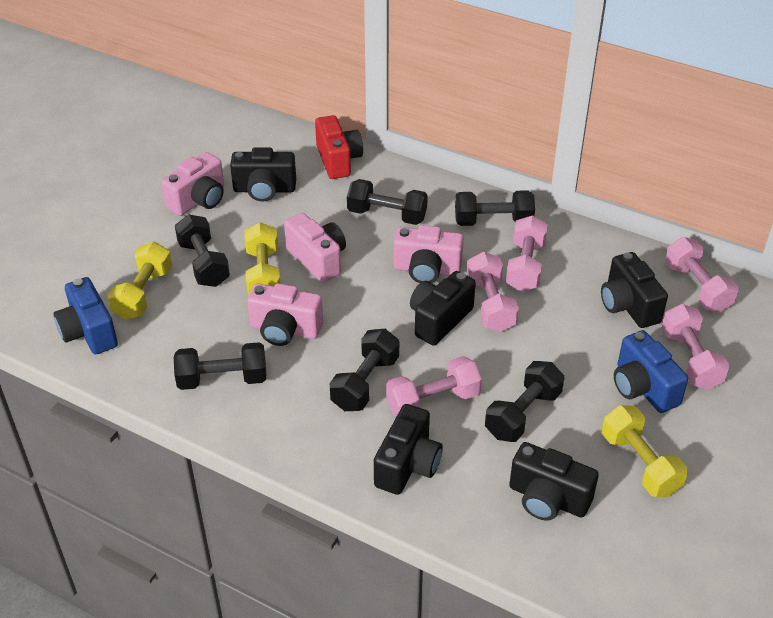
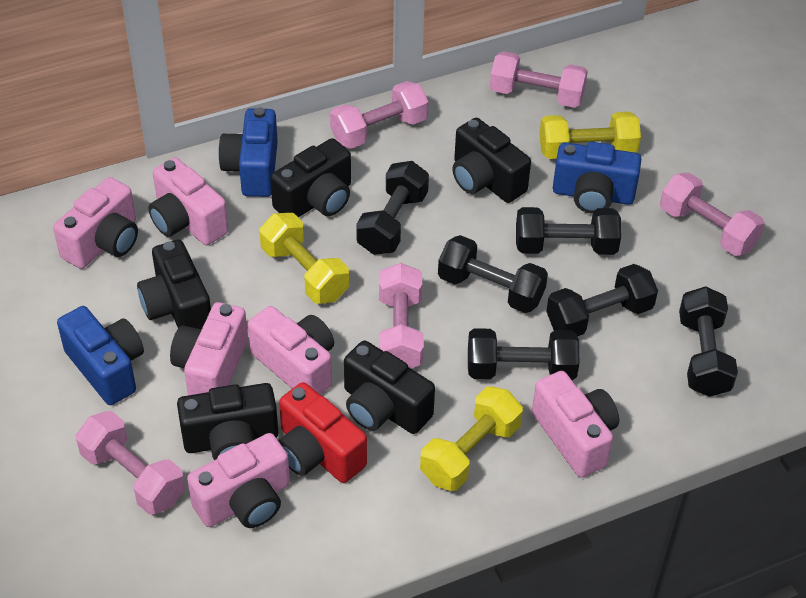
blue camera: [54,277,118,354] [614,330,688,413] = 2 -> [57,306,144,405] [218,107,278,197] [553,142,641,214] = 3
pink camera: [161,152,224,216] [247,283,323,346] [284,213,346,283] [393,225,464,283] = 4 -> [53,177,138,269] [148,158,229,245] [170,302,248,395] [187,433,290,528] [248,306,334,395] [532,371,619,477] = 6

